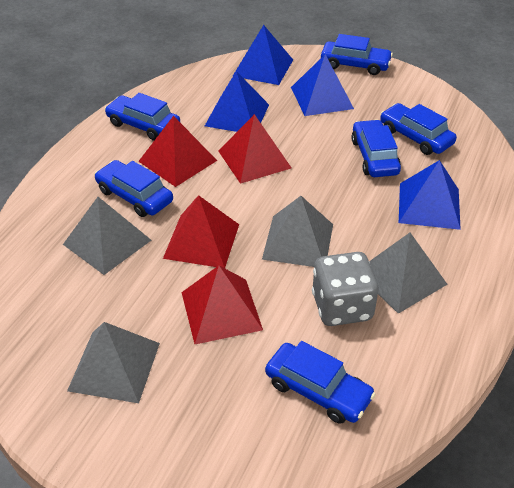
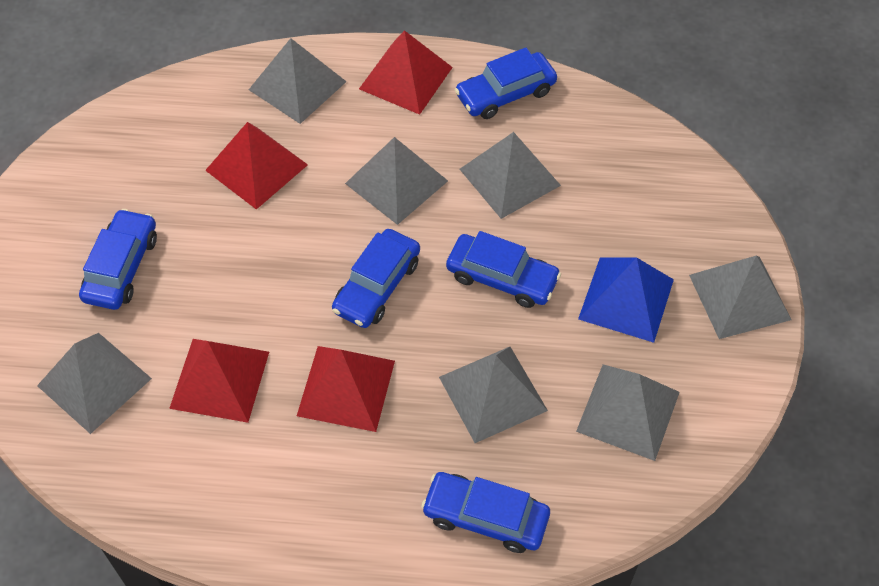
blue car: [95,160,173,217] [105,93,180,141] [265,341,376,424] [321,34,393,75] [351,120,401,177] [380,103,457,155] = 6 -> [79,209,157,310] [332,229,420,328] [421,472,550,553] [446,231,561,308] [455,48,557,119] = 5
blue pyramid: [205,71,269,132] [233,25,293,85] [291,54,354,116] [399,160,461,230] = 4 -> [578,257,674,343] = 1
grey dice: [312,252,379,326] = 1 -> none = 0
grey pyramid: [63,197,151,275] [67,322,160,403] [262,196,333,267] [369,233,448,314] = 4 -> [37,333,152,434] [249,38,347,124] [345,137,448,225] [439,347,548,443] [460,132,561,219] [576,364,680,461] [689,255,792,339] = 7

